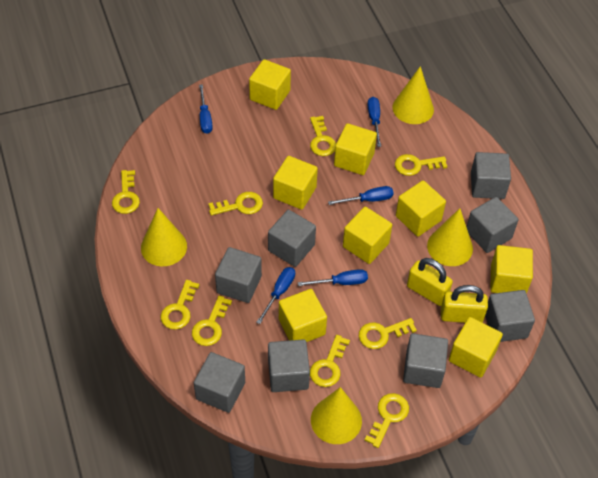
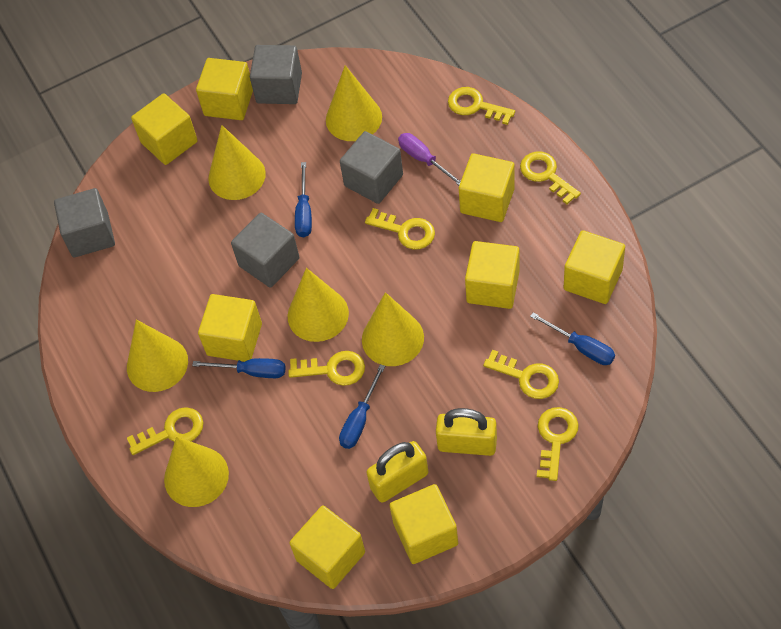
blue screwdriver: [199,84,213,134] [256,267,295,324] [298,269,368,286] [328,186,394,205] [367,97,381,147] = 5 -> [192,358,286,378] [295,162,312,237] [339,364,385,449] [530,312,615,365] = 4
grey cube: [194,352,245,413] [215,247,262,303] [268,210,316,267] [268,339,310,392] [403,333,448,388] [467,197,518,253] [471,152,511,199] [485,290,535,342] = 8 -> [54,188,115,257] [231,213,300,288] [250,45,302,104] [340,131,403,204] = 4
purple screwdriver: none = 0 -> [398,133,461,185] = 1
yellow cone: [141,208,187,266] [311,387,362,444] [393,66,434,124] [427,208,473,266] = 4 -> [127,319,188,392] [164,436,229,507] [208,125,266,200] [288,268,349,342] [326,65,382,141] [362,292,424,366] = 6
yellow key: [112,170,140,214] [161,280,200,329] [192,296,232,346] [208,192,263,216] [310,116,336,156] [310,335,350,387] [359,318,417,349] [365,393,409,448] [395,154,447,176] = 9 -> [127,407,203,455] [288,351,365,386] [365,208,435,250] [448,87,515,125] [483,350,559,399] [520,151,581,204] [537,407,579,481] = 7

